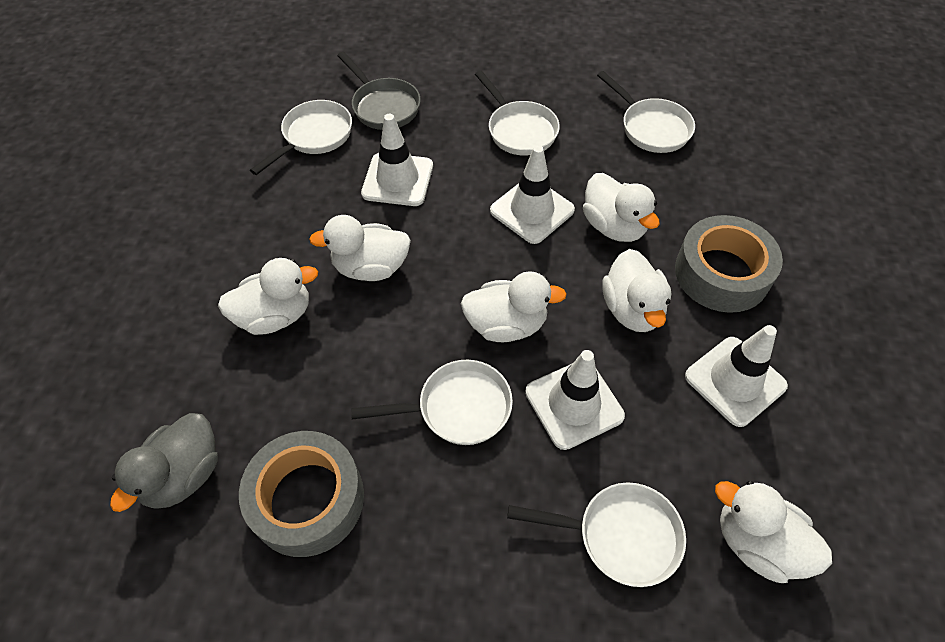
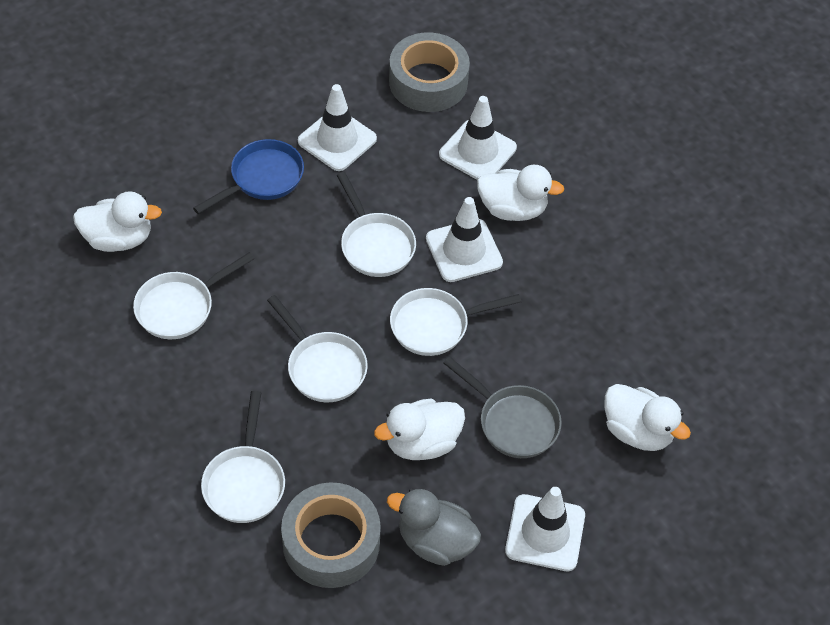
blue pan: none = 0 -> [193,139,304,214] = 1
white duck: [218,258,318,335] [309,215,411,281] [461,271,567,342] [583,173,660,242] [603,249,672,332] [715,481,832,583] = 6 -> [73,191,162,252] [374,399,465,460] [477,165,564,221] [605,384,691,451] = 4

